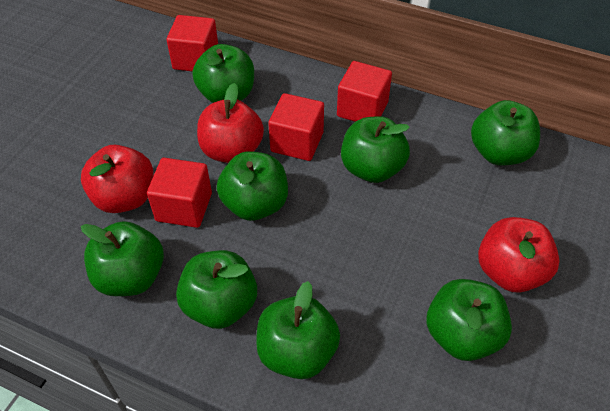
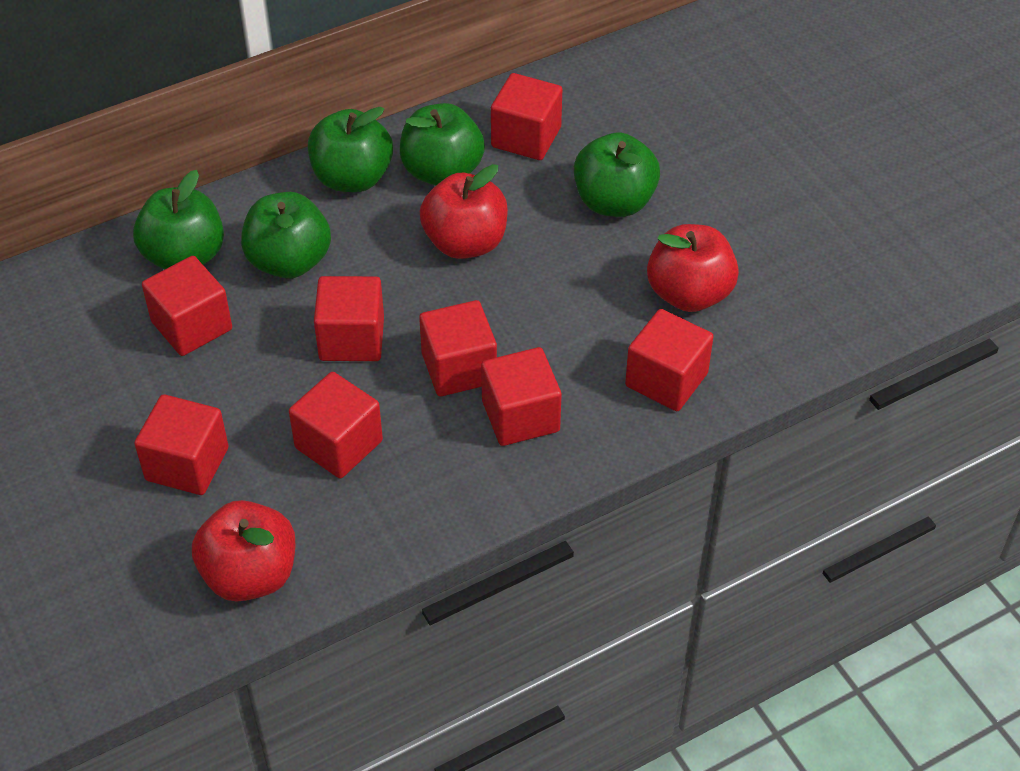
green apple: [81,221,164,296] [176,250,257,329] [193,44,254,103] [217,151,288,221] [256,281,340,379] [341,116,410,183] [426,279,512,361] [471,100,540,166] = 8 -> [133,170,224,270] [241,192,331,279] [308,107,393,192] [400,103,485,186] [574,132,660,217] = 5
red cube: [147,158,212,228] [166,15,218,71] [268,93,324,161] [337,61,392,122] = 4 -> [134,394,229,495] [142,256,232,356] [289,372,383,479] [314,276,384,361] [419,300,497,396] [481,347,562,446] [491,73,562,160] [625,309,714,411] = 8

